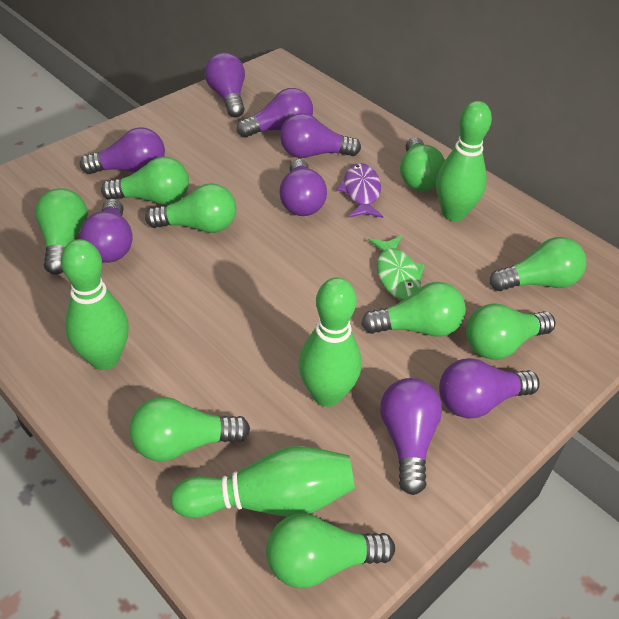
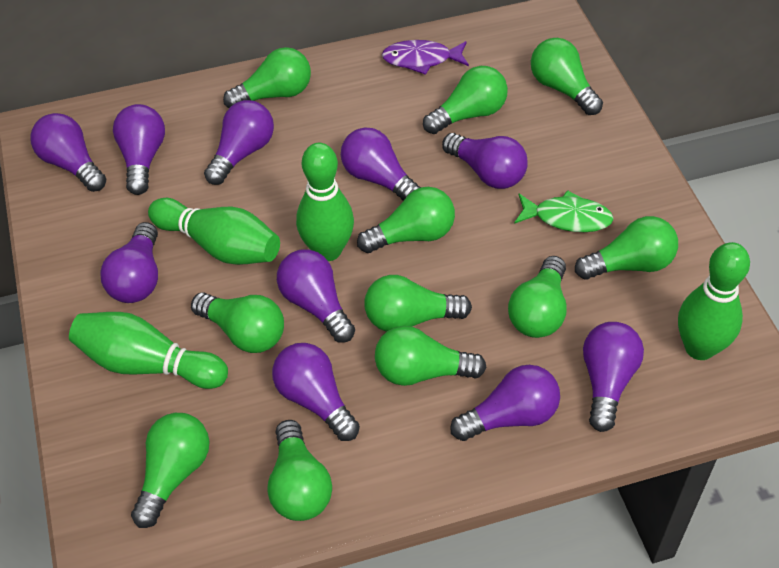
green light bulb: [35,188,88,275] [101,157,189,205] [129,397,250,461] [145,183,236,233] [266,514,395,588] [361,282,466,337] [400,137,445,191] [466,303,555,360] [490,237,586,291] = 9 -> [131,413,209,528] [191,292,284,353] [223,47,311,108] [267,420,332,521] [357,187,455,253] [364,275,472,332] [375,326,487,386] [423,66,508,134] [508,256,567,338] [531,38,603,115] [575,216,678,280] = 11
purple light bulb: [79,199,133,263] [80,127,165,174] [205,53,245,118] [237,88,313,137] [279,159,327,216] [280,113,361,158] [380,378,442,495] [439,358,539,419] = 8 -> [31,113,106,192] [100,222,158,303] [113,104,165,195] [204,100,274,185] [272,343,360,441] [277,249,355,343] [341,127,421,201] [442,133,528,189] [450,365,560,441] [583,322,644,432] = 10

